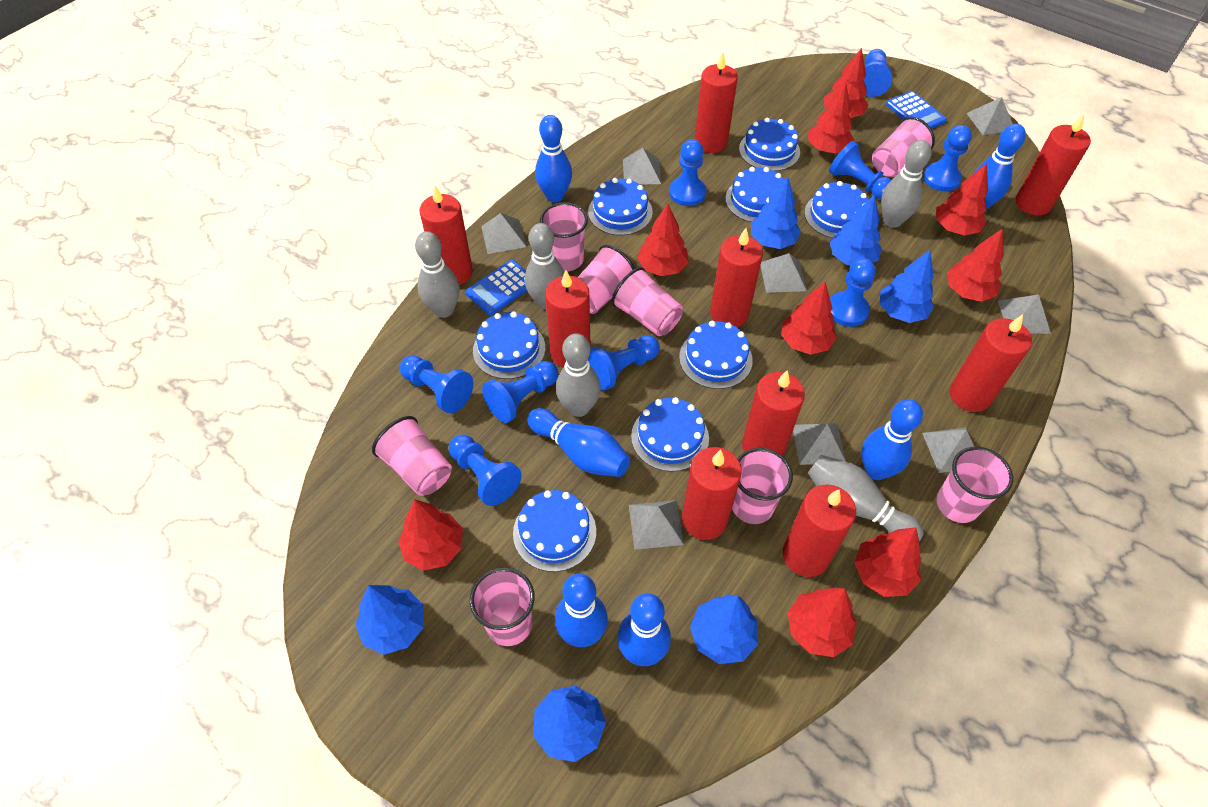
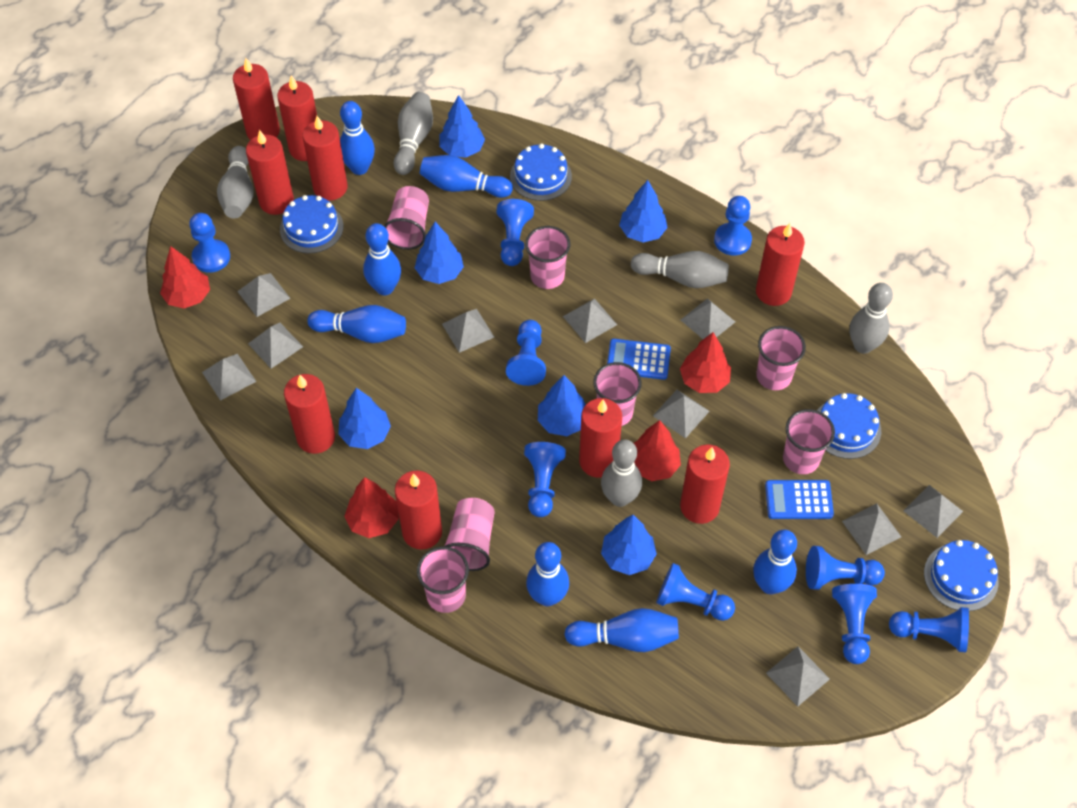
blue bowling pin: [527,408,630,477] [535,115,572,202] [555,574,608,647] [617,593,671,666] [861,399,923,480] [973,124,1026,210] = 6 -> [308,305,406,343] [340,101,375,175] [363,223,401,295] [420,155,513,198] [526,542,569,606] [564,608,679,652] [753,530,797,594] = 7
blue cake: [473,312,545,379] [513,490,596,572] [588,178,653,235] [631,397,709,472] [679,321,753,389] [725,167,784,222] [739,118,800,171] [804,181,868,238] = 8 -> [280,195,344,253] [510,144,572,201] [817,393,881,459] [924,540,999,611] = 4
grey pyramid: [481,213,527,254] [623,148,661,184] [629,500,684,550] [760,253,807,293] [793,423,846,465] [922,427,975,473] [966,97,1013,135] [998,294,1051,334] = 8 -> [202,354,256,401] [237,273,291,317] [248,323,303,369] [442,309,494,353] [563,298,617,343] [653,390,710,439] [681,298,735,339] [766,647,830,707] [842,504,901,555] [903,485,963,538] = 10
pink cup: [372,416,452,496] [470,567,535,646] [540,202,588,272] [578,245,635,314] [611,267,683,336] [732,448,793,524] [872,117,935,177] [936,447,1013,523] = 8 -> [384,186,429,250] [417,546,469,613] [444,498,494,571] [525,226,570,289] [593,362,642,426] [756,326,806,390] [783,409,835,474] = 7
red tree: [398,499,463,571] [637,204,689,276] [781,282,837,355] [788,587,857,657] [808,83,854,154] [824,48,869,118] [854,527,922,597] [936,163,988,236] [947,228,1004,302] = 9 -> [160,246,210,308] [344,477,399,538] [634,420,681,481] [680,332,731,393] = 4

